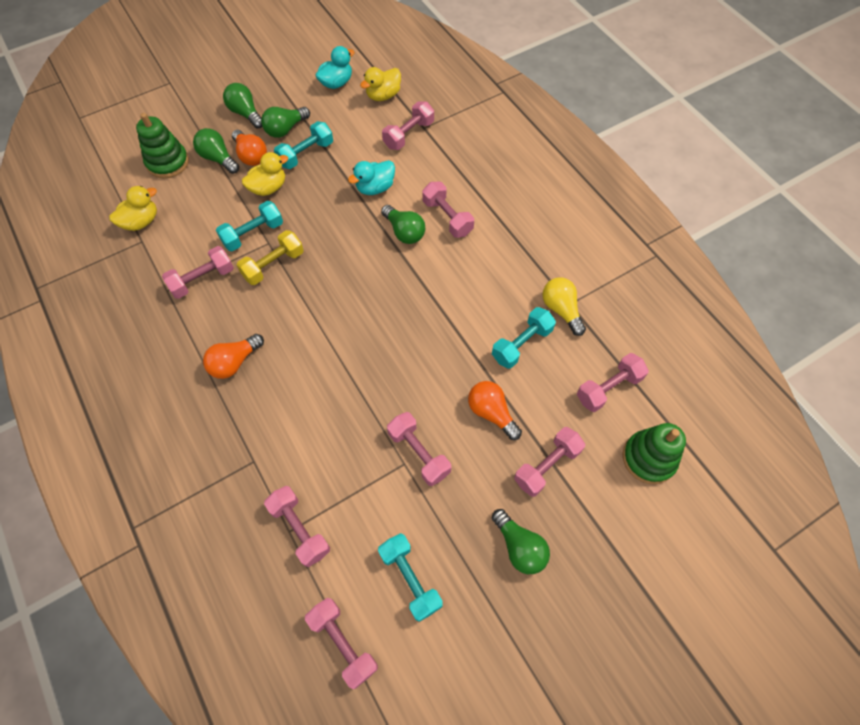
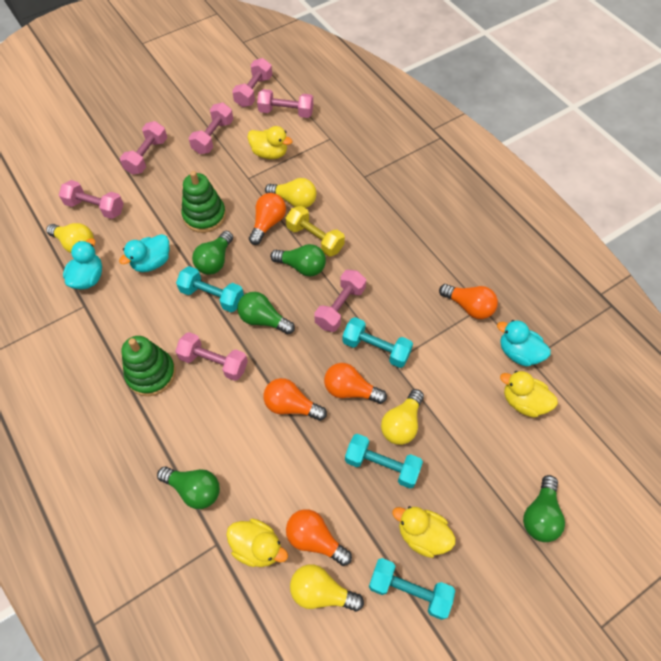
orange light bulb: [203,334,264,379] [232,130,267,166] [468,381,522,440] = 3 -> [249,193,286,245] [263,378,327,421] [286,509,352,566] [324,363,387,404] [439,284,498,319] = 5
pink dumbbell: [162,246,234,299] [264,486,330,567] [305,598,378,689] [382,102,434,150] [387,412,451,486] [422,182,474,238] [514,427,585,497] [577,353,649,412] = 8 -> [59,180,124,219] [120,121,167,175] [175,332,248,381] [189,103,233,154] [232,58,272,107] [257,89,313,118] [314,270,366,332] = 7
turquoise duck: [315,46,355,89] [348,160,395,195] = 2 -> [63,238,102,289] [119,234,169,272] [497,320,551,367] = 3
yellow duck: [109,186,157,231] [242,152,288,196] [360,67,401,101] = 3 -> [226,518,288,567] [247,126,293,159] [392,506,456,558] [500,371,558,418] = 4
yellow light bulb: [542,277,586,336] = 1 -> [46,223,94,253] [265,178,316,208] [290,564,364,612] [381,389,424,445] = 4

